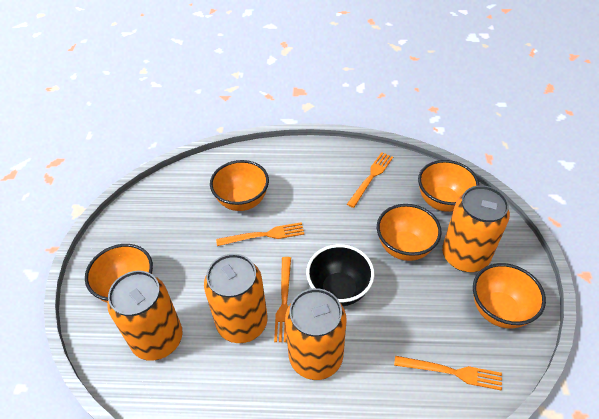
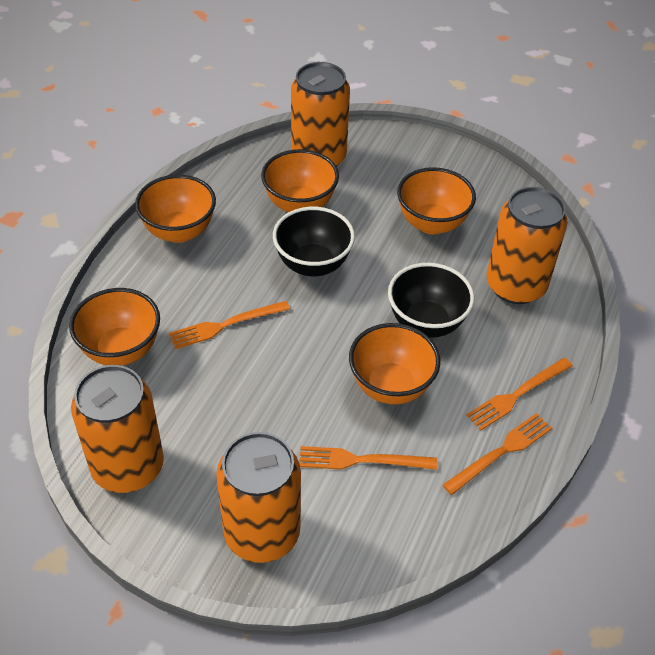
black bowl: [306,244,374,306] = 1 -> [273,207,355,277] [388,263,474,338] = 2

